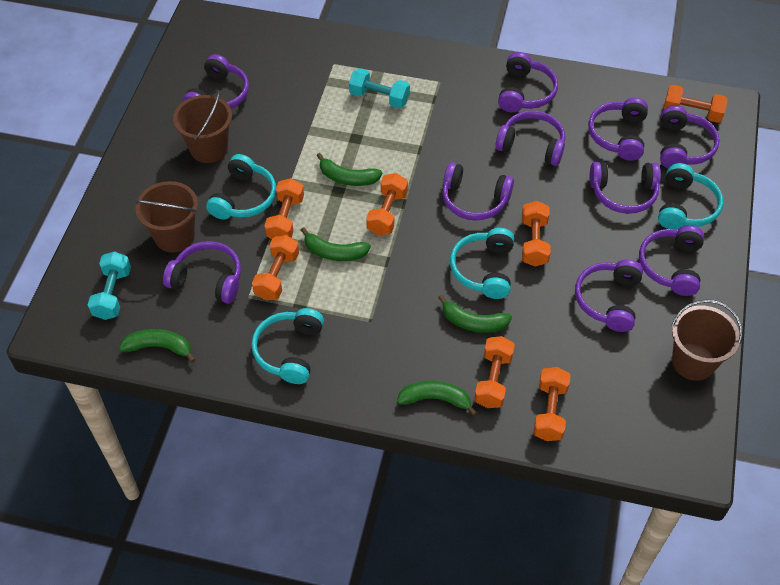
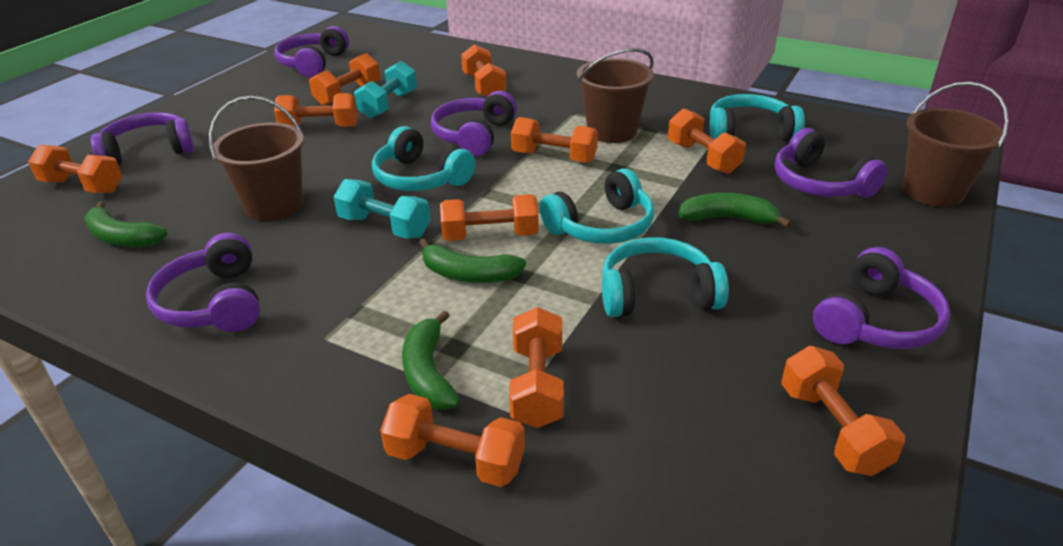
green banana: [119,329,196,363] [301,227,371,261] [317,153,382,186] [397,381,477,416] [438,295,512,332] = 5 -> [84,201,168,247] [402,310,460,410] [419,238,526,283] [678,193,791,228] = 4
orange dumbbell: [252,235,299,300] [265,178,304,239] [366,173,408,235] [474,336,515,408] [522,201,551,267] [533,367,571,441] [664,85,727,123] = 7 -> [28,145,122,193] [274,93,358,127] [309,53,380,106] [380,394,525,487] [440,194,539,241] [461,44,507,97] [509,307,564,428] [511,117,598,163] [668,108,746,174] [781,346,905,476] = 10
purple headphones: [163,241,241,304] [183,54,249,109] [442,162,514,221] [495,111,565,166] [498,52,558,113] [575,259,643,332] [588,98,648,161] [589,162,661,214] [639,225,704,296] [660,105,720,168] = 10 -> [91,112,194,166] [146,232,260,332] [274,26,349,77] [431,91,517,156] [775,128,888,198] [813,247,950,349] = 6

